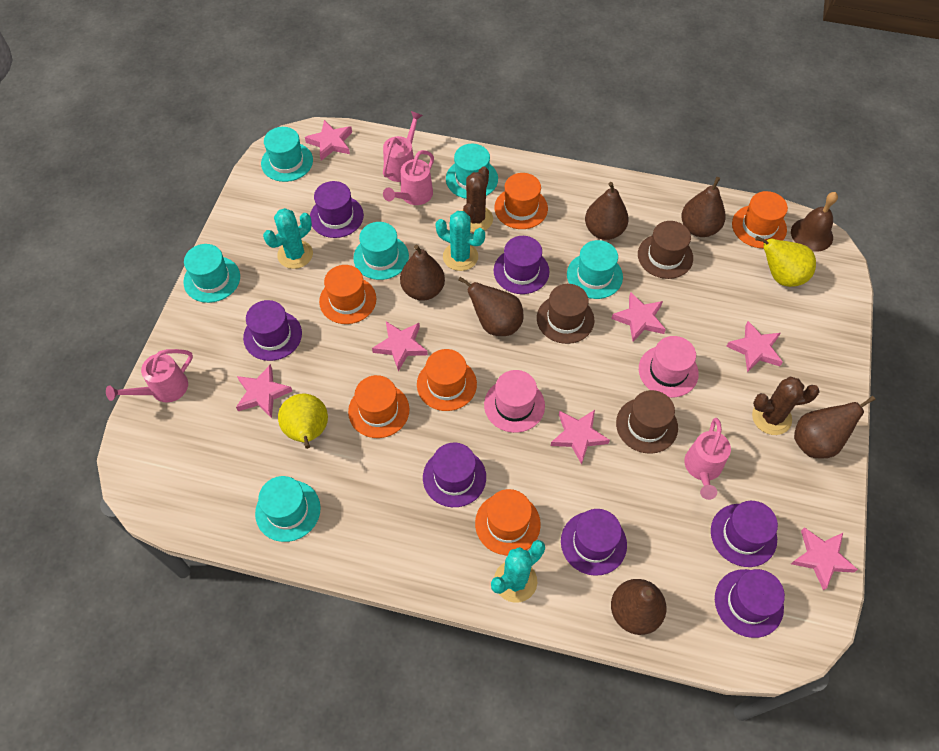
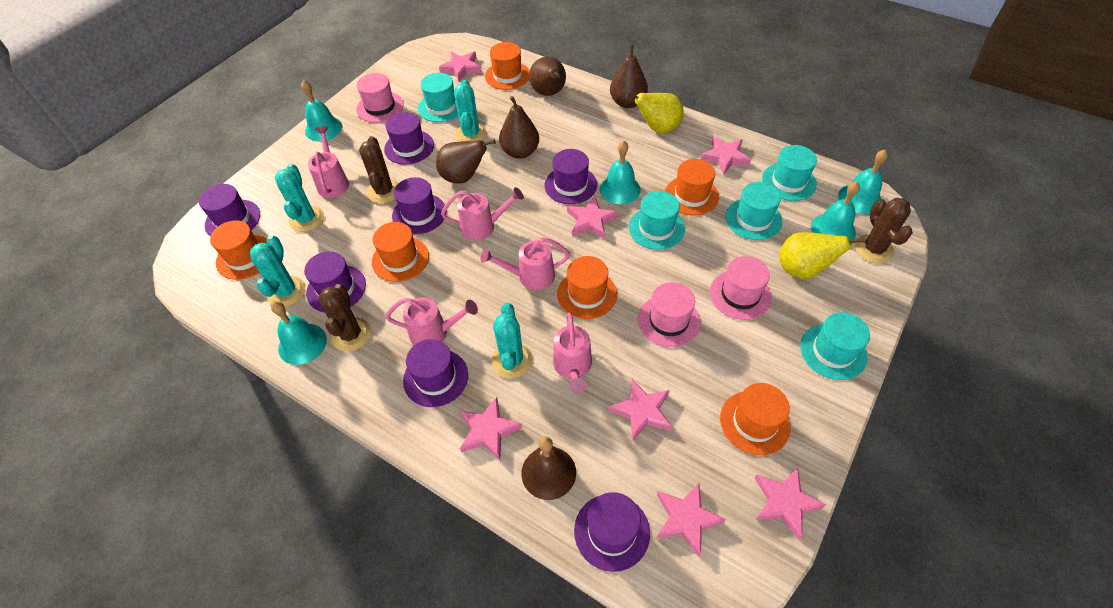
brown cactus: [462,166,493,232] [752,377,820,435] = 2 -> [318,284,371,351] [359,136,399,203] [855,198,913,264] = 3
brown hat: [537,284,594,344] [616,390,678,454] [638,221,693,279] = 3 -> none = 0
brown pear: [400,245,445,301] [458,277,524,336] [585,182,629,240] [611,579,666,635] [681,177,726,237] [794,396,876,459] = 6 -> [436,139,495,184] [499,96,539,159] [529,57,566,96] [610,45,648,108] = 4
pink hat: [484,370,545,433] [639,336,699,398] = 2 -> [356,73,404,123] [638,282,701,347] [710,256,772,320] = 3
pink watering can: [106,349,193,402] [383,111,423,182] [383,150,434,205] [684,418,731,500] = 4 -> [308,126,349,198] [386,297,478,345] [441,187,524,241] [480,237,570,290] [553,313,592,394] = 5
turquoise bell: none = 0 -> [271,301,327,365] [301,80,342,141] [600,141,640,204] [811,181,860,241] [838,150,888,214] = 5
turquoise cactus: [263,208,313,269] [435,211,485,271] [491,540,545,603] = 3 -> [250,235,306,307] [275,164,324,232] [454,80,487,142] [491,303,533,379] = 4
turquoise hat: [183,244,240,303] [255,476,321,542] [261,127,313,182] [353,222,409,280] [446,144,498,199] [567,240,623,299] = 6 -> [418,73,458,122] [629,191,685,250] [725,182,782,240] [762,145,817,201] [800,312,870,380] = 5

